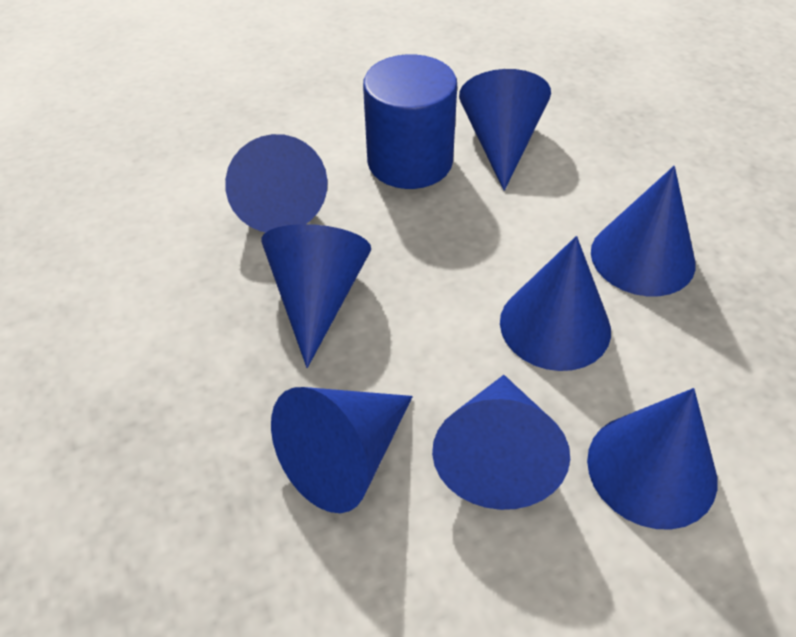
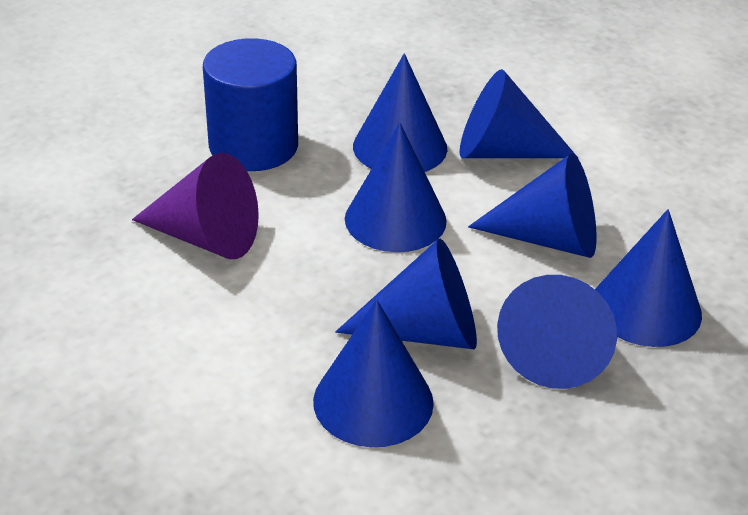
purple cone: none = 0 -> [132,153,259,259] = 1

